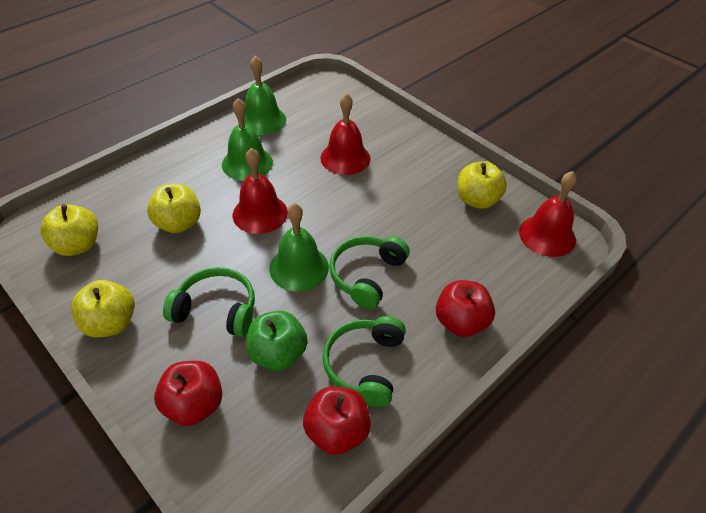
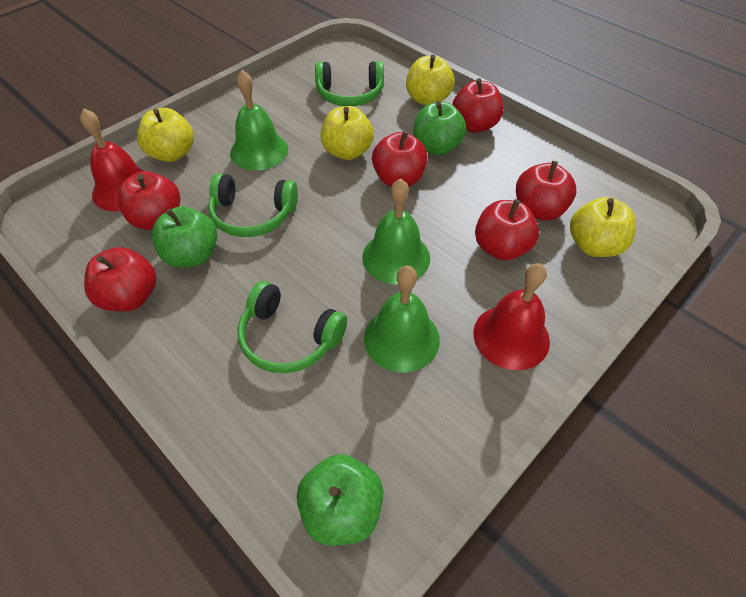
green apple: [246,311,308,371] = 1 -> [151,206,217,267] [296,454,383,545] [413,101,466,155] = 3
red apple: [154,361,222,426] [303,387,371,455] [436,280,495,337] = 3 -> [84,247,156,312] [117,171,180,230] [372,131,428,187] [452,78,504,133] [475,199,539,260] [516,161,576,221] = 6
red bell: [233,148,288,234] [320,93,370,175] [519,171,577,257] = 3 -> [80,109,143,212] [473,263,550,370] = 2

